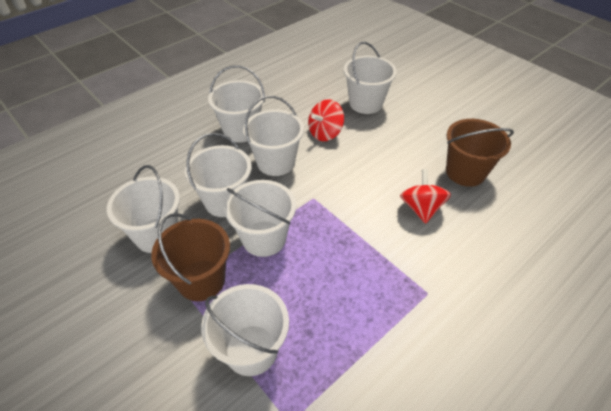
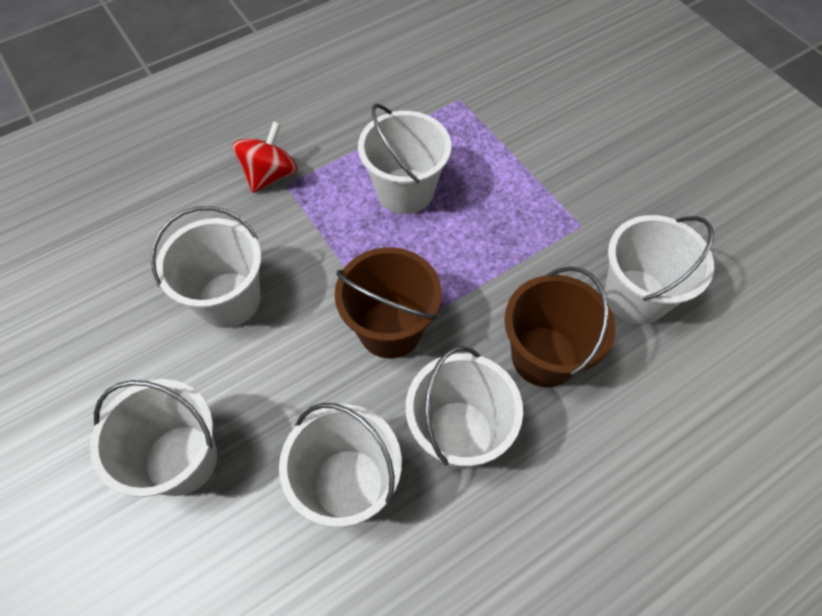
red spinning top: [308,99,344,141] [400,169,451,224] = 2 -> [232,121,297,193] = 1
white bucket: [107,165,180,253] [185,133,252,217] [201,284,289,376] [208,65,265,143] [224,180,296,257] [243,96,304,176] [344,42,397,114] = 7 -> [90,379,217,497] [151,206,262,328] [279,403,402,527] [358,104,451,214] [406,346,523,469] [605,215,714,325] = 6

